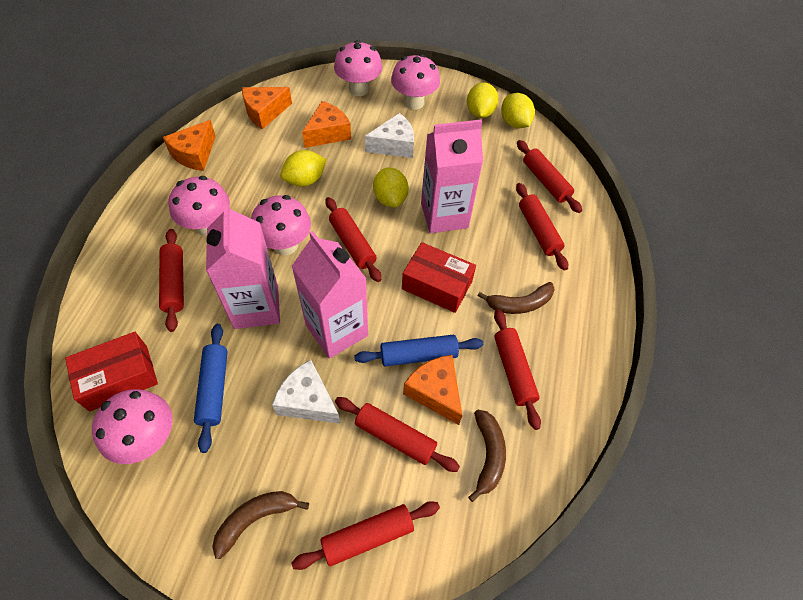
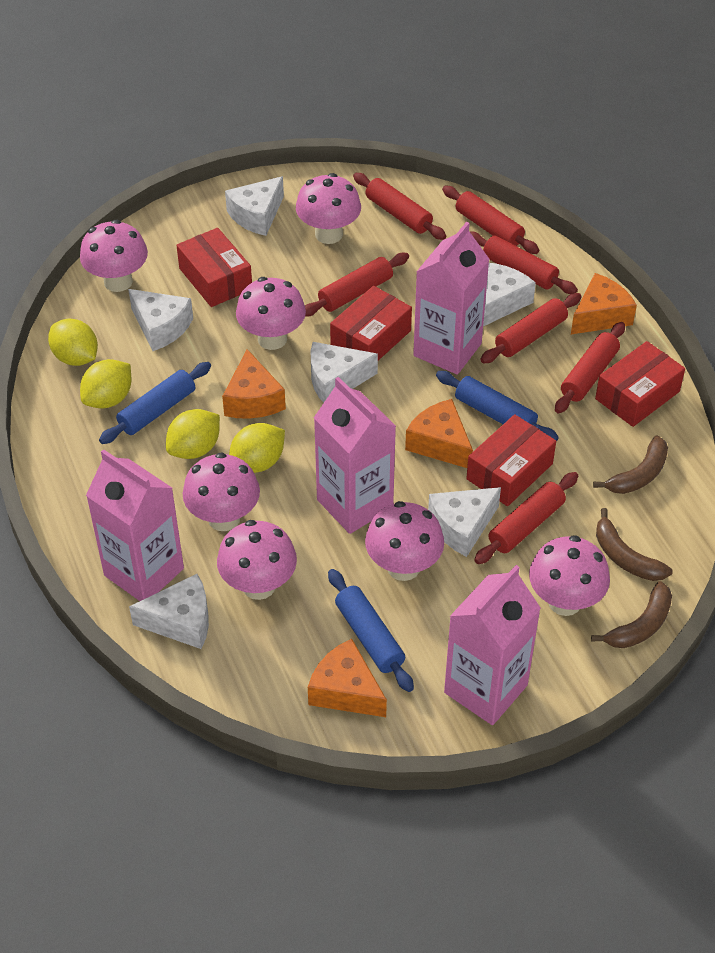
blue rolling pin: [194,324,228,453] [354,335,483,366] = 2 -> [99,362,211,444] [328,569,414,692] [436,371,559,442] = 3
pink carton: [206,202,280,329] [291,231,368,359] [421,119,483,233] = 3 -> [86,449,184,601] [314,377,396,534] [413,222,490,375] [444,565,541,725] = 4
pink mushroom: [92,389,173,464] [168,176,230,236] [251,195,311,255] [334,40,382,96] [391,54,440,110] = 5 -> [80,220,148,292] [183,452,260,531] [217,520,297,600] [236,277,306,350] [296,173,361,244] [365,501,444,581] [529,535,610,616] = 7
red box: [65,332,158,412] [402,242,476,313] = 2 -> [176,228,252,307] [330,286,412,360] [466,414,556,506] [595,341,685,427] = 4
white cheese: [272,360,340,424] [365,113,414,158] = 2 -> [128,289,193,351] [129,574,209,649] [225,176,284,236] [311,342,378,403] [428,487,501,557] [483,263,536,326] = 6

